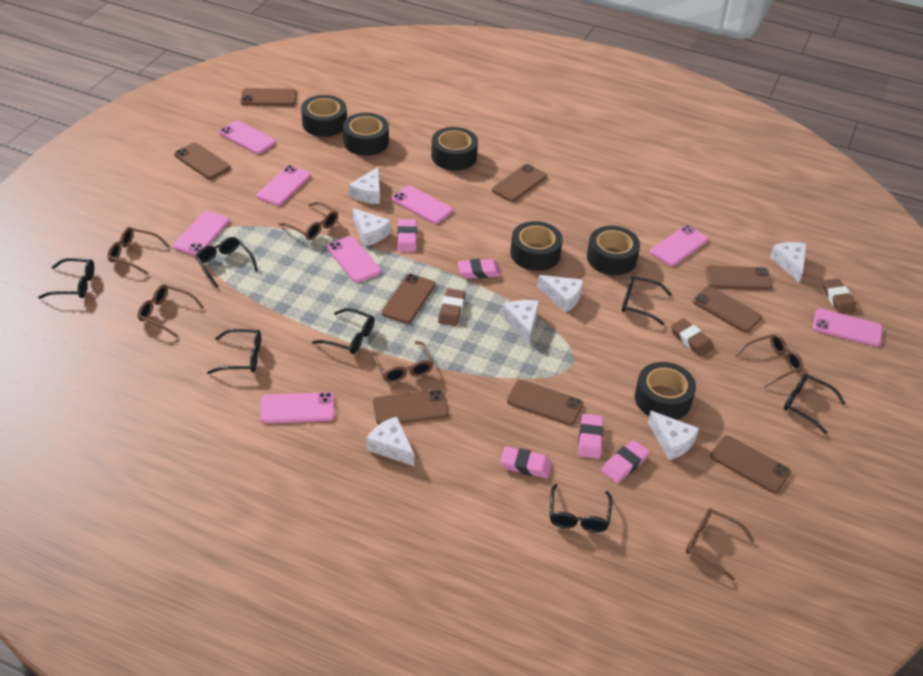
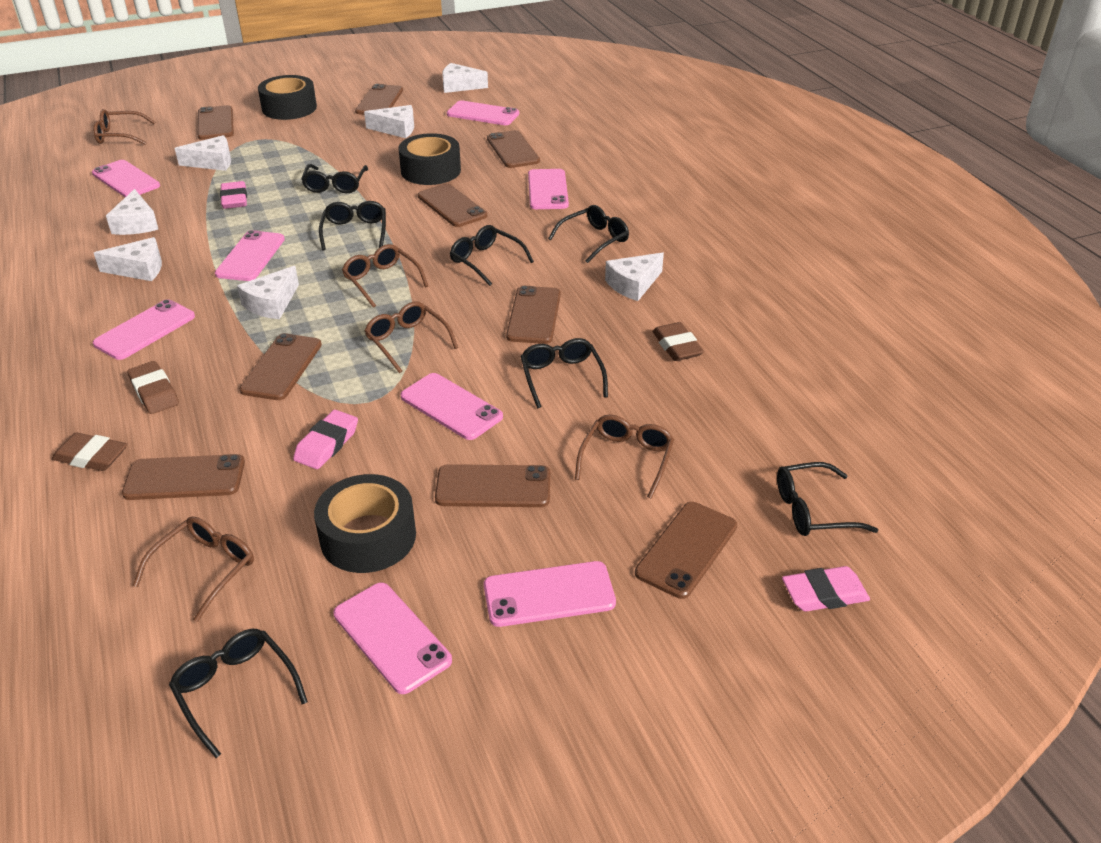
black tape: [301,95,347,137] [343,113,389,156] [431,127,478,171] [510,221,563,271] [587,226,640,275] [635,362,696,420] = 6 -> [258,75,317,120] [314,474,416,573] [398,133,461,185] = 3
brown glasses: [108,227,170,275] [138,284,204,337] [279,202,338,240] [371,341,433,383] [686,508,755,581] [735,334,803,388] = 6 -> [94,109,155,145] [133,516,254,622] [342,244,428,308] [364,302,458,373] [575,415,674,499] = 5
pink eraser: [397,219,417,252] [458,259,501,278] [500,446,552,478] [578,414,604,459] [601,440,649,483] = 5 -> [220,181,247,209] [293,410,358,469] [782,566,870,612] = 3

